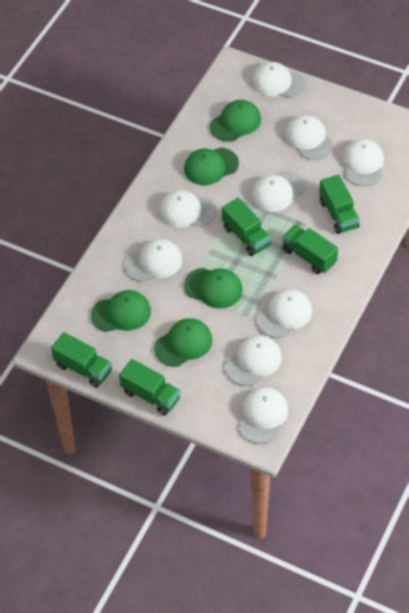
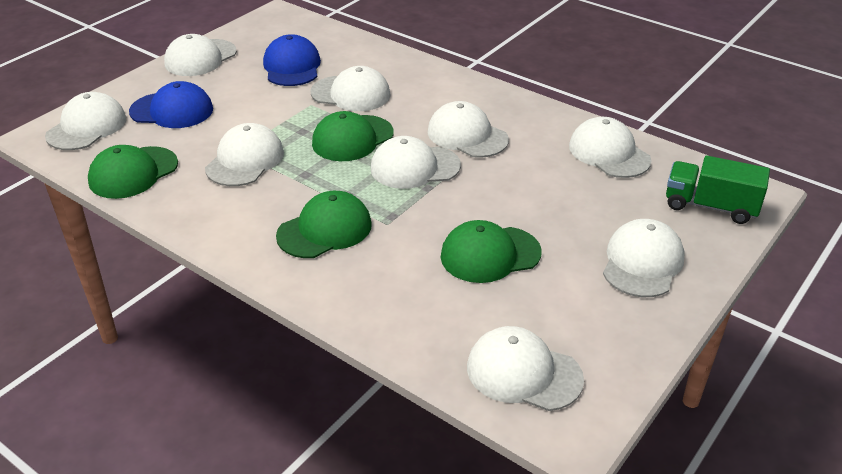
blue cap: none = 0 -> [129,81,213,128] [263,34,321,86] = 2
green cap: [91,290,151,332] [154,318,212,367] [184,148,239,185] [184,268,243,309] [210,100,261,142] = 5 -> [88,145,178,199] [276,191,372,258] [312,111,394,161] [441,220,542,283] = 4
green truck: [51,332,112,388] [119,359,181,416] [222,198,271,256] [282,224,338,274] [319,175,360,234] = 5 -> [666,156,770,224] = 1

